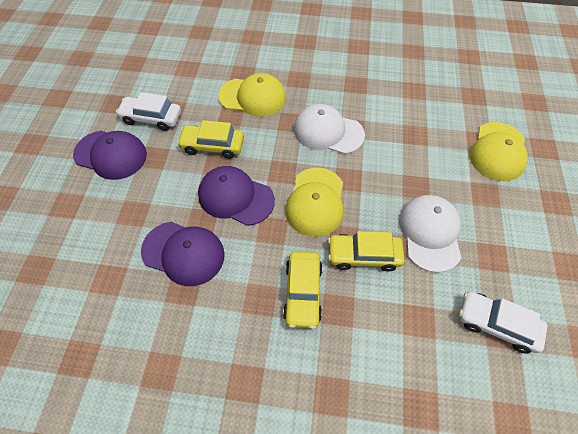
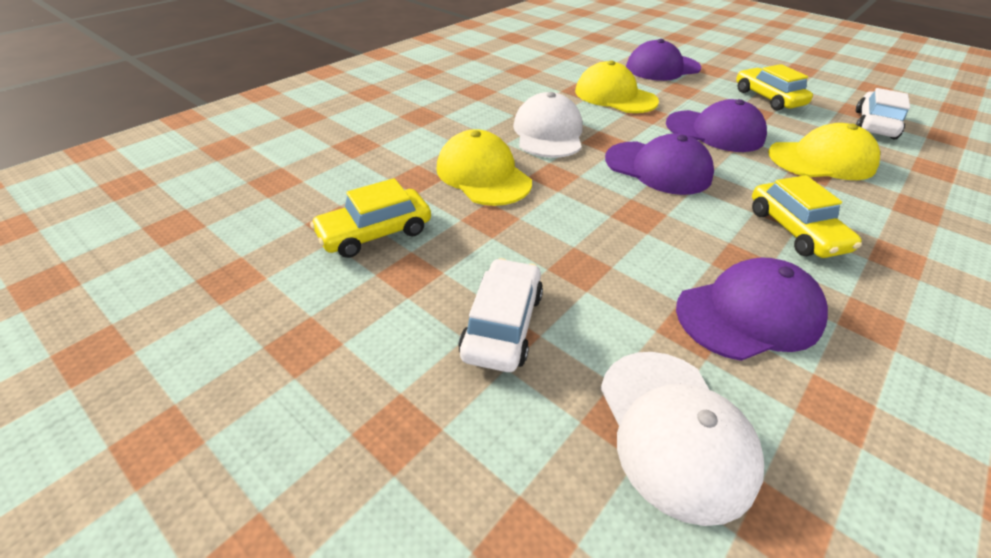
purple cap: [73,131,147,180] [141,222,225,286] [198,166,275,226] = 3 -> [605,134,714,195] [626,39,701,81] [666,99,767,152] [676,257,828,361] = 4

